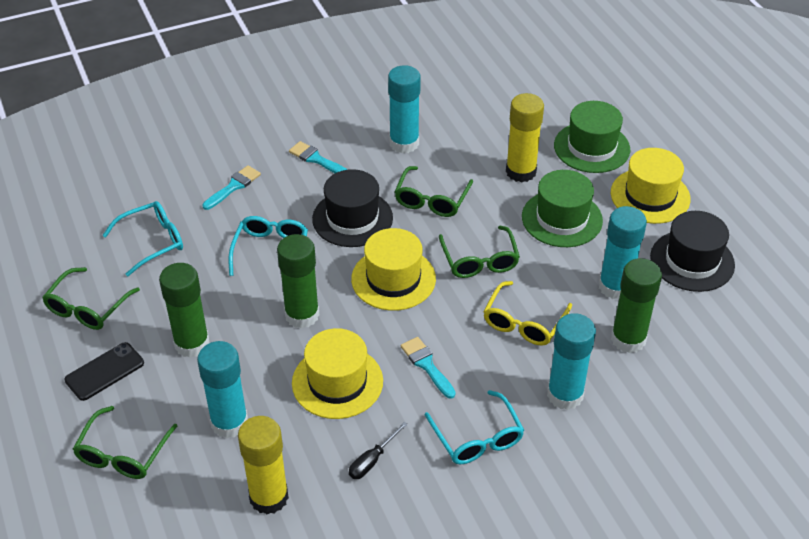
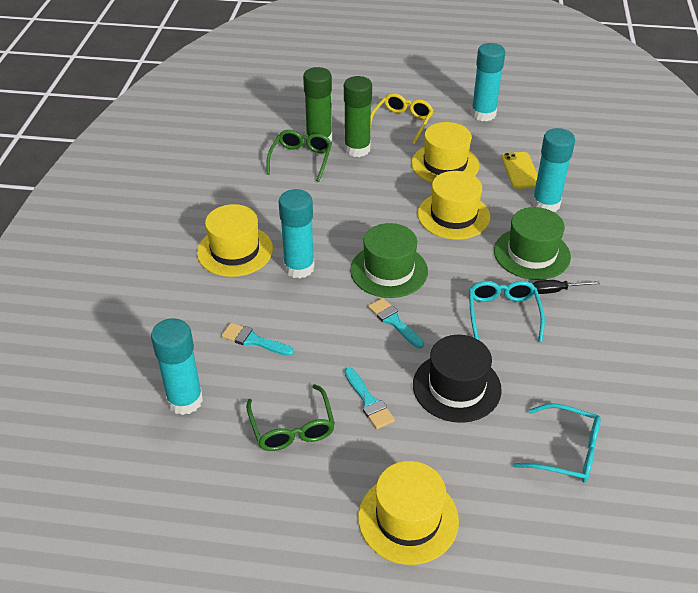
black hat: [312,169,393,247] [650,211,735,292] = 2 -> [413,335,502,423] = 1
black phone: [65,342,144,401] = 1 -> none = 0
green glasses: [42,267,140,330] [73,406,178,479] [395,166,473,217] [439,226,520,278] = 4 -> [246,384,335,451] [266,130,332,182] = 2
green glue stick: [159,263,209,358] [277,234,319,328] [611,258,662,353] = 3 -> [303,67,332,141] [344,76,372,157] = 2
turquoise glasses: [102,201,183,276] [229,216,308,276] [425,390,524,464] = 3 -> [469,281,545,342] [514,403,601,483] = 2
yellow glue stick: [238,416,289,514] [506,93,544,182] = 2 -> none = 0
yellow hat: [292,328,383,419] [351,228,436,311] [611,148,691,224] = 3 -> [197,204,273,277] [358,461,459,565] [411,122,479,183] [418,171,490,239] = 4
yellow phone: none = 0 -> [502,152,538,189] = 1

